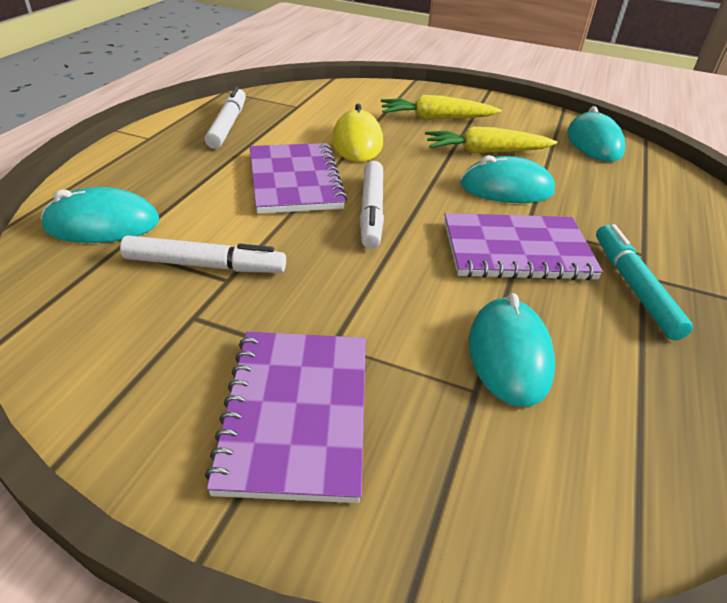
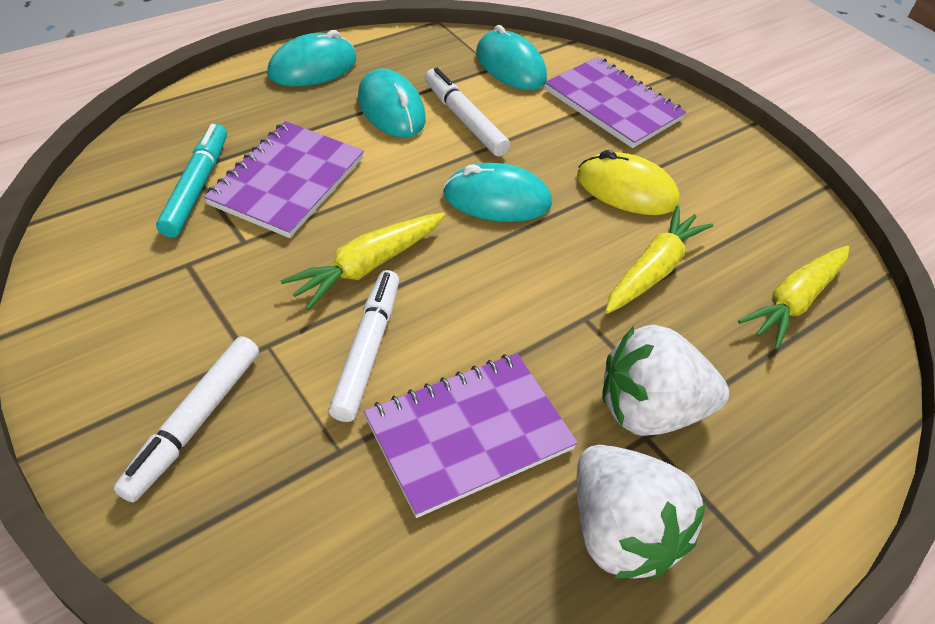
white strawberry: none = 0 -> [577,445,706,579] [602,325,729,436] = 2
yellow carrot: [381,95,502,120] [425,127,557,153] = 2 -> [280,213,445,310] [606,205,714,314] [738,246,849,349] = 3

